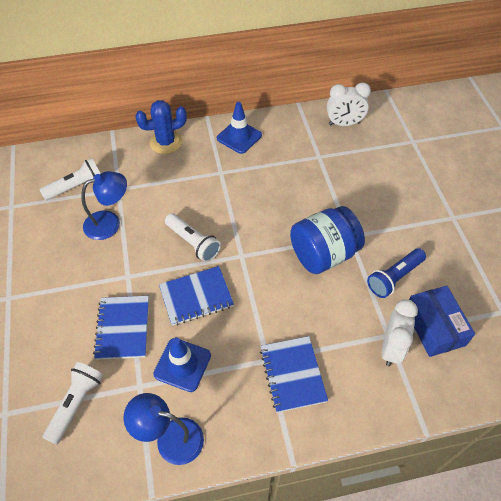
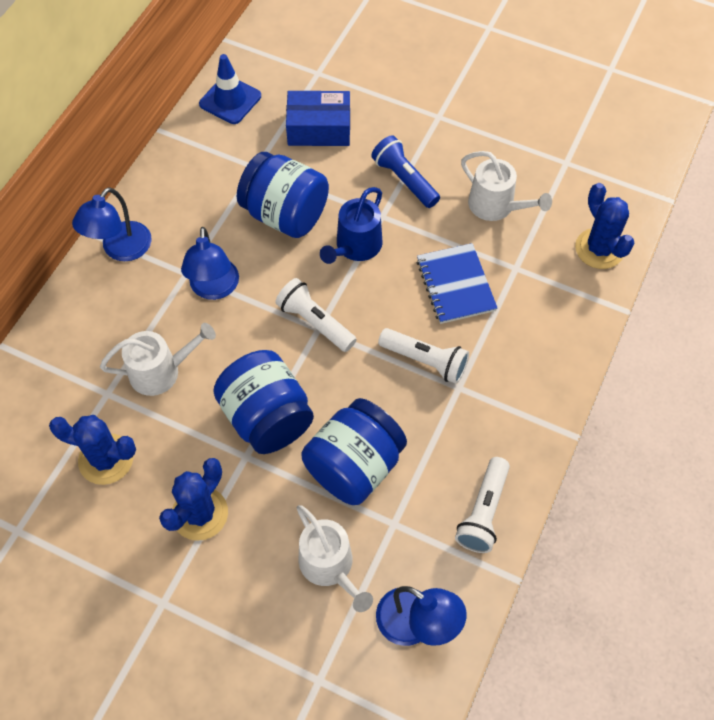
blue cactus: [135,100,187,154] = 1 -> [49,415,136,485] [159,458,228,541] [575,183,634,269] = 3
blue jar: [290,206,365,274] = 1 -> [213,350,314,454] [237,152,329,238] [301,398,407,505] = 3
blue lamp: [81,171,127,240] [124,393,204,465] = 2 -> [72,187,152,261] [181,227,239,300] [376,586,467,646] = 3
blue notebook: [93,296,149,360] [159,266,234,326] [260,336,328,413] = 3 -> [417,243,498,324] = 1
blue traffic cone: [153,338,211,392] [217,102,262,154] = 2 -> [199,54,261,124] = 1
blue watering can: none = 0 -> [320,187,383,264] = 1
white clock: [327,82,371,126] [382,299,418,366] = 2 -> none = 0
white watering can: none = 0 -> [100,323,216,396] [297,505,373,612] [461,151,552,221] = 3

